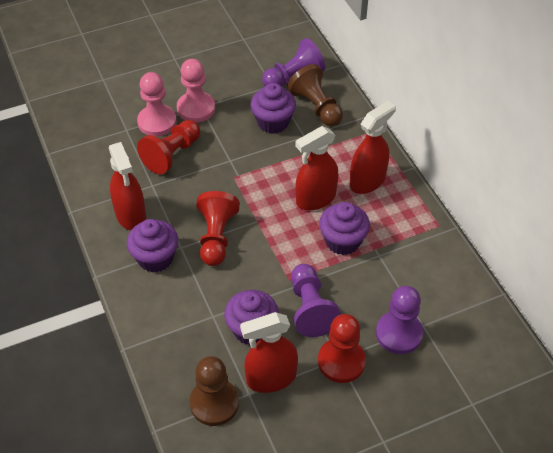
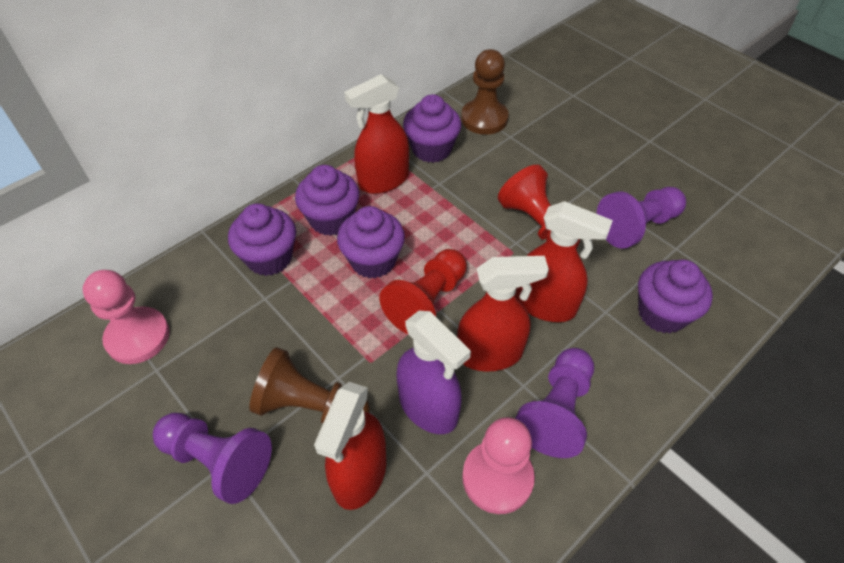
purple cupcake: [127,219,178,272] [224,290,279,345] [250,83,296,134] [319,202,370,255] = 4 -> [228,203,296,276] [295,165,360,236] [337,206,405,278] [403,94,461,163] [638,259,713,333] = 5
purple spray bottle: none = 0 -> [397,311,471,434] = 1
red pawn: [137,120,200,175] [196,191,240,266] [318,314,366,383] = 3 -> [379,249,467,334] [498,165,580,249] = 2

